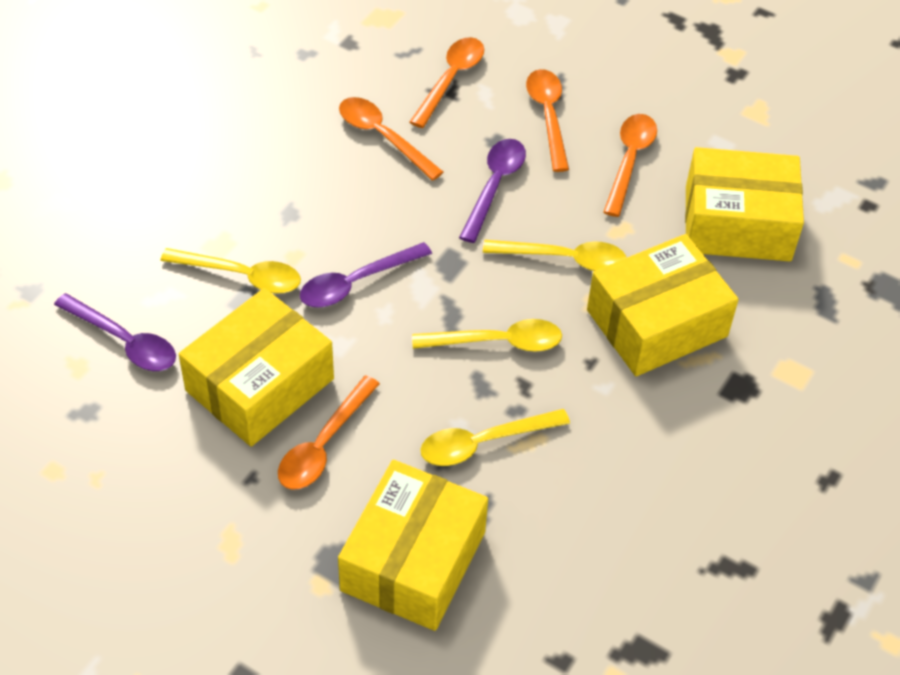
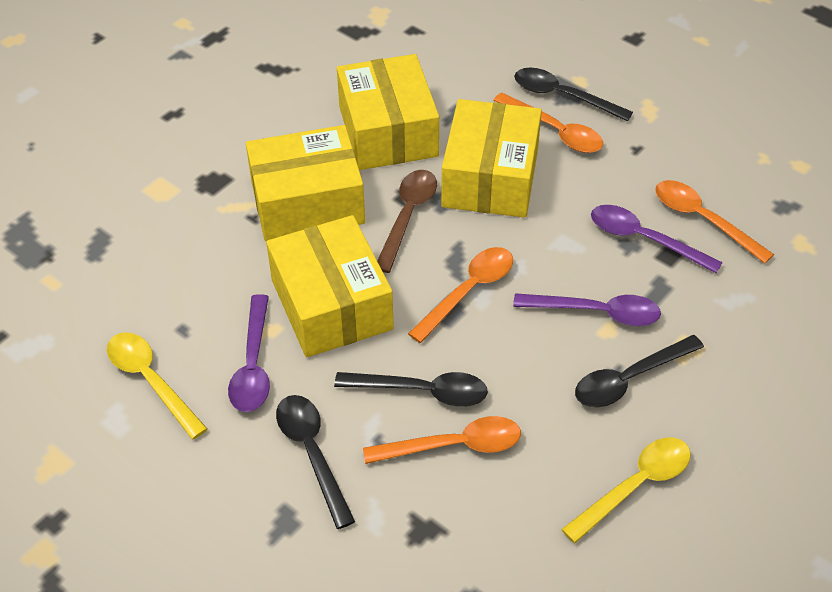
black spoon: none = 0 -> [276,395,355,529] [334,372,488,407] [514,68,633,122] [575,335,704,407] = 4
brown spoon: none = 0 -> [377,170,437,273] = 1
orange spoon: [278,375,380,490] [339,97,443,181] [410,37,484,128] [526,69,569,172] [603,114,657,217] = 5 -> [363,416,521,464] [408,247,513,343] [493,92,603,153] [655,180,774,264] = 4
yellow spoon: [160,248,301,293] [412,319,562,352] [420,409,570,466] [483,240,626,271] = 4 -> [107,332,207,439] [561,437,691,543] = 2

